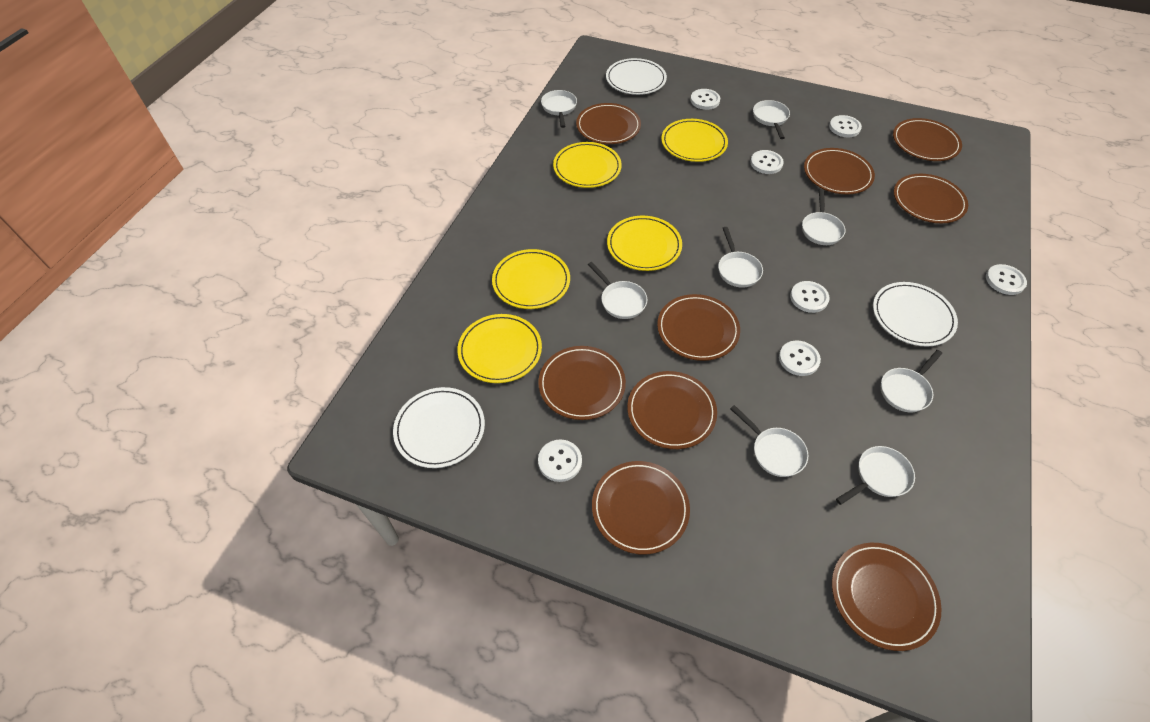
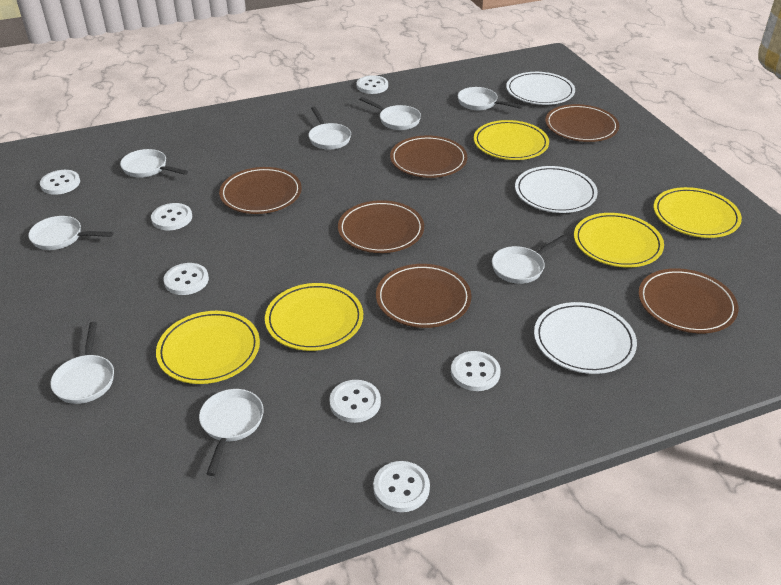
brown plate: [538,346,626,420] [576,103,641,144] [592,461,690,554] [627,371,717,449] [657,294,740,361] [804,148,875,194] [832,543,942,651] [893,118,962,161] [894,174,968,223] = 9 -> [219,167,302,214] [338,200,424,253] [376,264,472,328] [390,136,467,178] [545,104,619,142] [638,268,738,333] = 6

